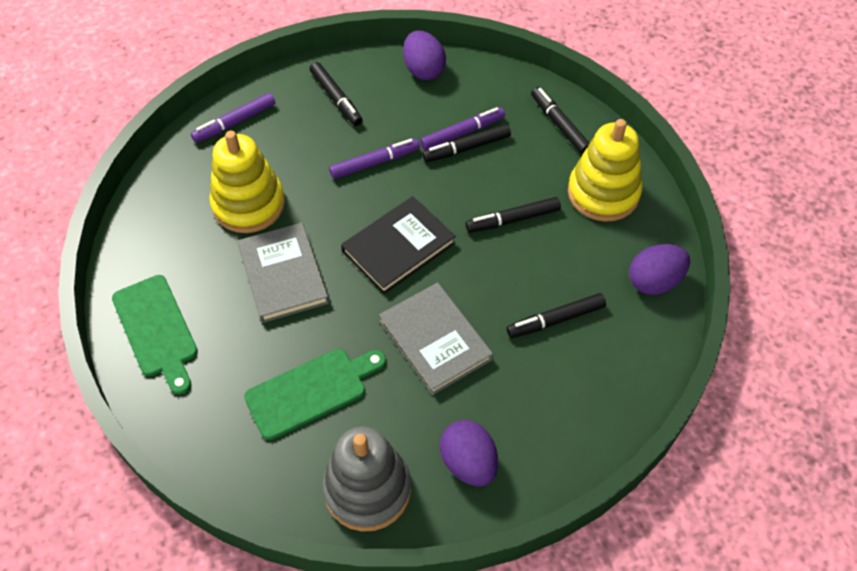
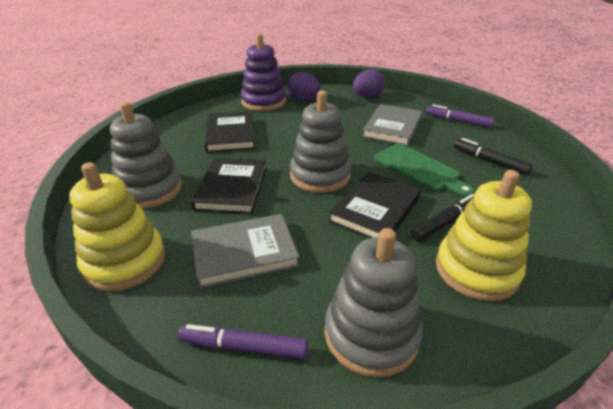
black book: [341,196,456,294] = 1 -> [191,157,266,214] [204,112,255,153] [329,172,421,238] = 3
black marker: [310,62,363,126] [422,124,511,162] [466,197,561,233] [507,293,606,338] [531,87,589,154] = 5 -> [411,194,474,241] [454,138,533,175] = 2
green cutting board: [112,275,198,395] [244,349,386,440] = 2 -> [374,144,474,197] = 1
grey stacking toy: [322,426,411,532] = 1 -> [110,102,182,209] [290,91,351,193] [325,228,423,378] = 3
purple egg: [403,31,446,80] [440,420,498,486] [629,244,690,295] = 3 -> [287,71,320,100] [353,69,385,98] = 2
purple marker: [191,93,276,143] [329,138,420,179] [420,107,505,150] = 3 -> [178,324,308,359] [426,104,495,128] = 2
purple stacking toy: none = 0 -> [241,33,286,111] = 1

